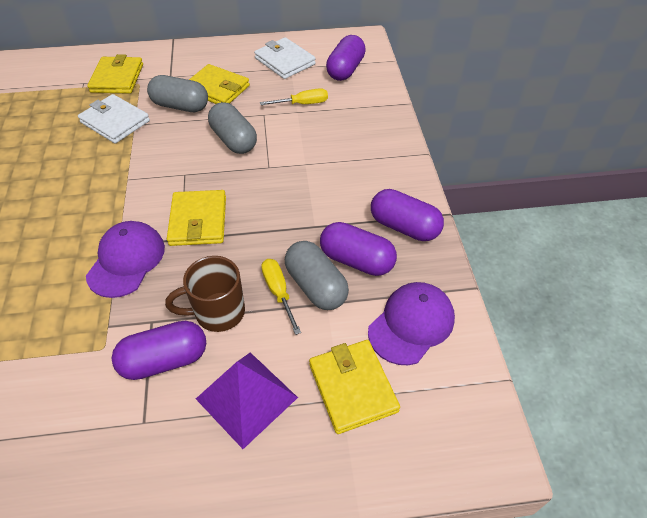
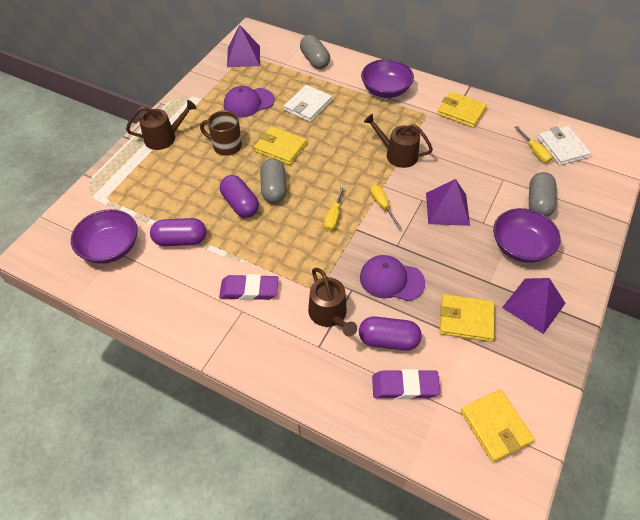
brown watering can: none = 0 -> [126,100,197,150] [308,268,357,336] [364,114,433,168] = 3
purple bowl: none = 0 -> [71,209,138,264] [361,59,414,98] [493,208,560,263] = 3
purple capsule: [112,321,206,380] [320,222,397,276] [326,35,366,81] [371,189,444,241] = 4 -> [150,218,206,246] [220,175,259,218] [359,316,422,350] = 3
purple eraser: none = 0 -> [219,274,278,300] [372,369,440,399] = 2
purple pyramid: [196,352,298,449] = 1 -> [227,25,260,67] [426,179,470,226] [502,278,566,334] = 3
yellow screwdriver: [260,88,328,105] [261,259,301,335] = 2 -> [324,185,345,231] [370,184,401,228] [515,126,552,163] = 3

